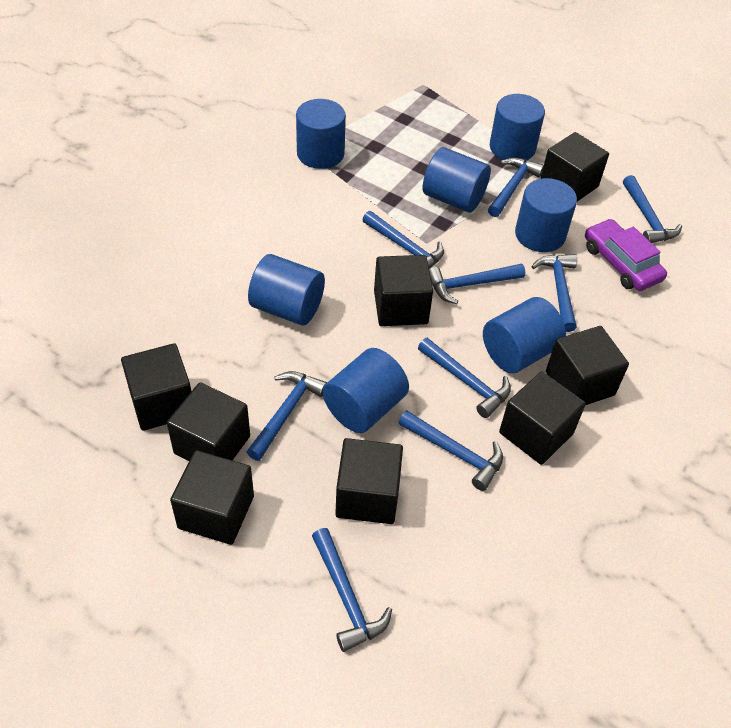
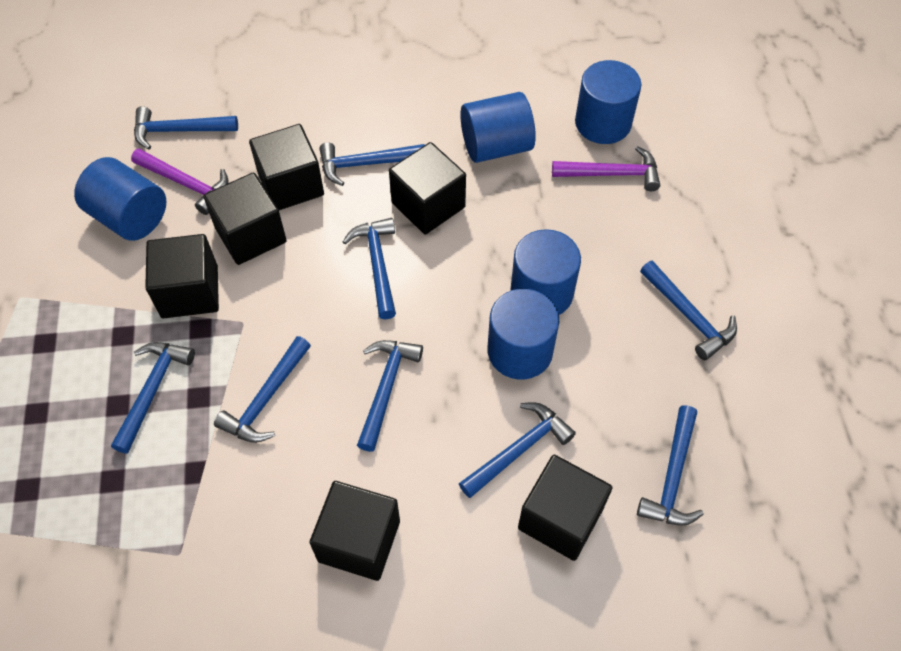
black cube: [121,343,191,431] [167,382,250,461] [170,450,254,545] [335,438,403,524] [374,255,433,326] [499,371,586,465] [540,132,609,202] [546,326,629,405] = 8 -> [145,234,219,318] [203,172,287,265] [249,124,324,210] [309,481,400,581] [389,142,466,234] [518,455,613,561] = 6
blue cylinder: [248,254,325,326] [296,99,346,169] [323,348,409,433] [423,147,491,212] [483,297,566,373] [490,94,545,161] [515,178,577,252] = 7 -> [74,157,166,241] [460,92,536,163] [488,289,559,379] [510,229,581,315] [575,60,641,144] = 5
purple car: [585,219,667,291] = 1 -> none = 0
purple hammer: none = 0 -> [131,149,229,215] [552,146,660,191] = 2

